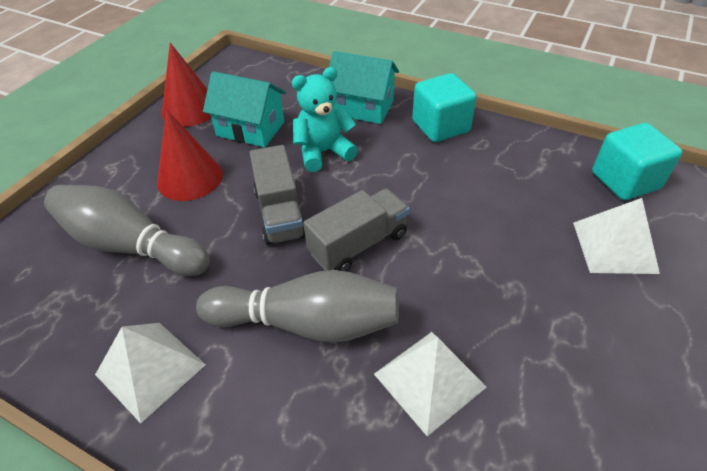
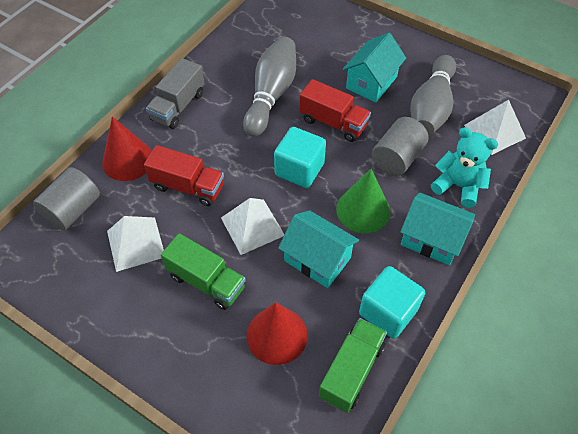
green cone: none = 0 -> [336,169,390,233] = 1
green truck: none = 0 -> [161,233,246,310] [319,318,387,413] = 2
grey cylinder: none = 0 -> [33,167,100,230] [372,117,429,176] = 2
grey truck: [250,145,305,245] [303,188,410,271] = 2 -> [146,58,205,129] = 1
red truck: none = 0 -> [144,145,224,206] [299,79,371,142] = 2
turquoise house: [203,71,286,147] [329,51,399,124] = 2 -> [278,210,359,288] [343,33,406,103] [400,192,475,265] = 3

